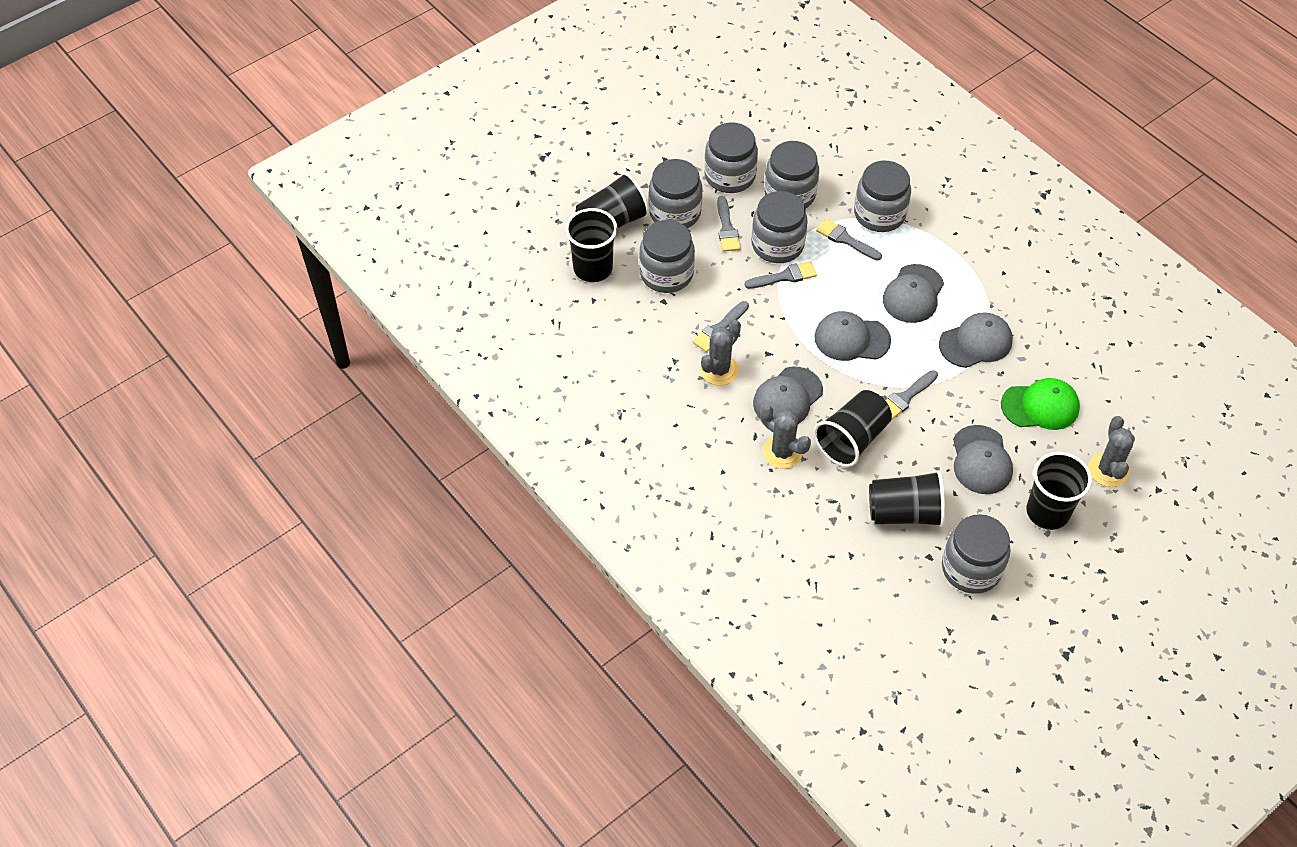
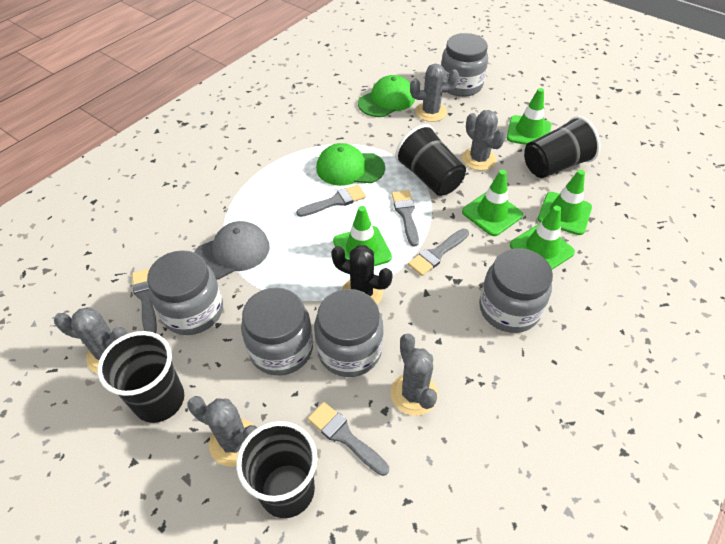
black cactus: none = 0 -> [331,245,393,305] = 1
black cup: [565,208,617,282] [575,172,650,228] [814,390,892,467] [869,470,945,527] [1026,452,1092,530] = 5 -> [97,331,184,423] [236,421,317,518] [395,124,466,196] [524,116,600,178] = 4
green cap: [1001,378,1080,430] = 1 -> [316,143,385,186] [358,75,415,117] = 2
green traffic cone: none = 0 -> [333,206,392,266] [462,170,523,236] [507,88,551,145] [510,206,575,270] [538,170,592,235] = 5
grey cactus: [700,320,741,385] [761,405,811,469] [1088,416,1135,487] = 3 -> [54,307,128,373] [187,396,257,466] [391,333,438,416] [410,64,459,122] [462,110,506,171] = 5
grey cap: [753,367,823,424] [815,311,891,361] [883,264,944,323] [939,313,1013,368] [953,425,1013,494] = 5 -> [194,221,270,280] = 1
grey jar: [639,220,695,293] [649,159,703,228] [704,122,758,193] [751,191,808,263] [764,141,819,209] [854,161,911,232] [942,514,1010,594] = 7 -> [147,250,223,335] [241,287,313,376] [314,289,383,377] [441,33,488,97] [479,248,553,333] = 5

